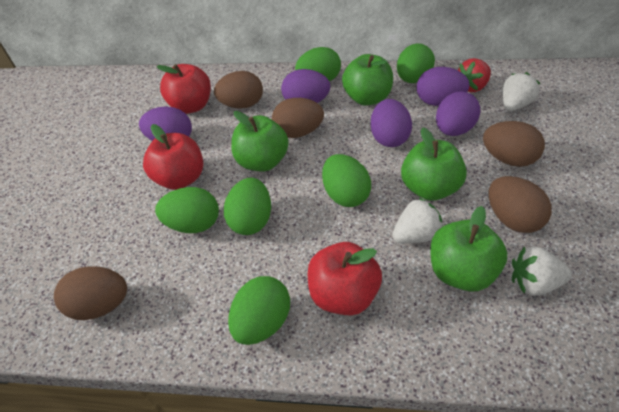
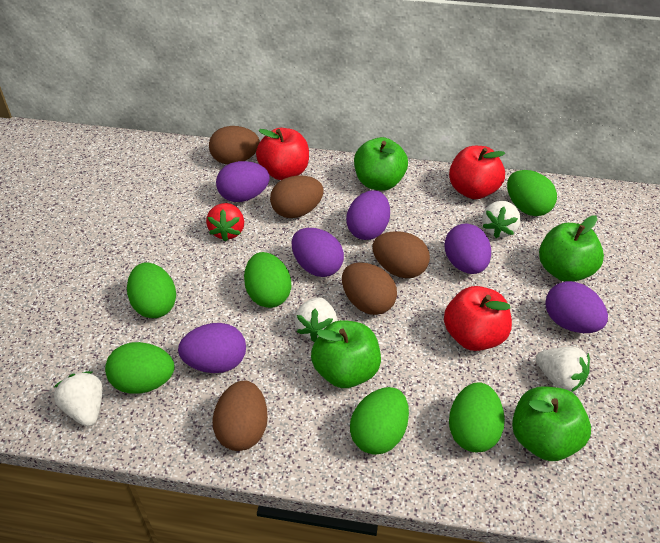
purple egg: [139,106,192,141] [281,69,330,103] [370,99,412,147] [416,67,470,106] [436,91,480,136] = 5 -> [178,323,246,373] [216,161,270,202] [292,228,344,277] [346,190,390,240] [444,224,491,274] [545,281,608,333] = 6
white strawberry: [392,198,443,243] [503,72,540,111] [512,246,572,296] = 3 -> [54,371,102,427] [295,297,337,342] [482,201,521,238] [536,347,590,392] = 4

